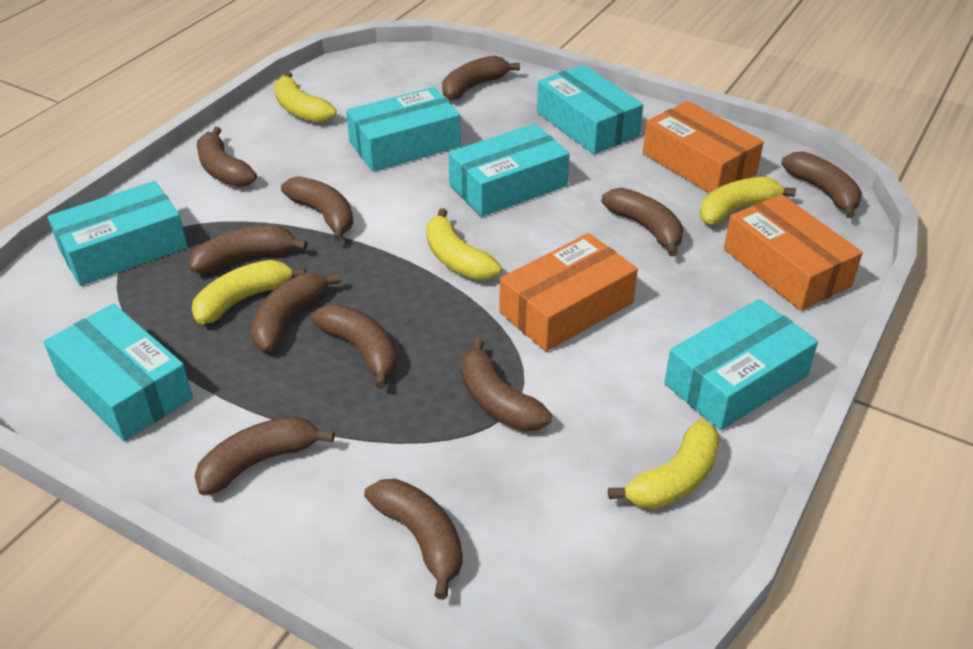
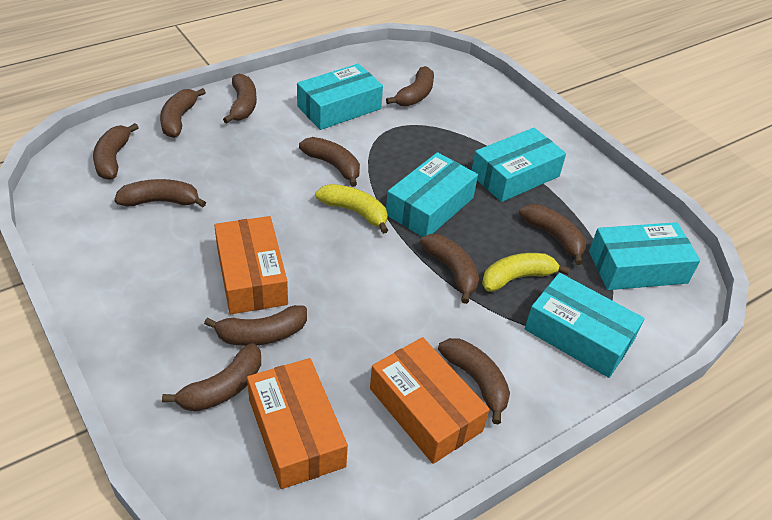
turquoise box: [44,304,193,441] [48,181,188,286] [346,87,461,172] [449,124,570,217] [537,65,643,154] [664,299,818,431] = 6 -> [297,64,383,130] [386,152,478,237] [472,128,566,202] [525,273,645,378] [589,222,700,290] = 5
yellow banana: [192,260,306,324] [274,72,337,123] [426,208,501,280] [608,419,720,509] [700,177,796,225] = 5 -> [315,184,388,234] [482,253,570,292] = 2

